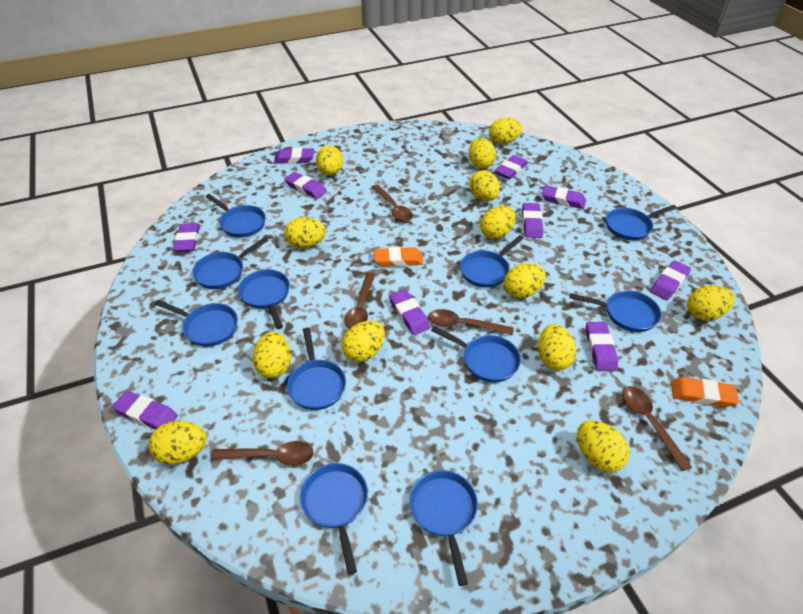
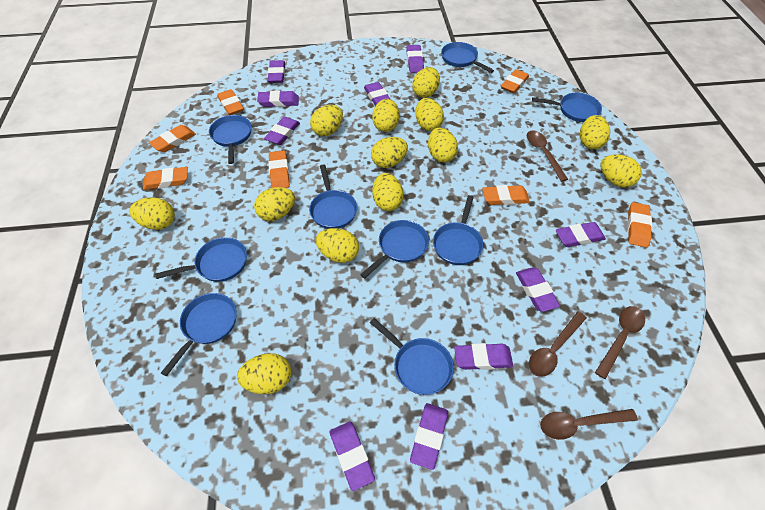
blue pan: [155,300,238,347] [192,237,268,289] [206,194,266,238] [238,269,290,329] [287,328,346,410] [300,463,368,575] [409,470,478,586] [431,326,521,382] [460,235,524,288] [570,290,662,332] [606,205,677,240] = 11 -> [155,237,247,282] [161,293,237,376] [209,115,252,164] [309,164,357,229] [360,220,429,279] [370,318,454,395] [433,195,484,265] [441,42,494,73] [532,93,602,122] = 9
brown spoon: [211,441,314,466] [344,272,376,329] [371,184,413,222] [428,309,514,335] [622,386,692,471] = 5 -> [527,130,568,182] [529,312,587,377] [540,409,638,440] [595,306,645,379] = 4
orange eraser: [374,247,423,267] [671,377,739,407] = 2 -> [143,167,188,190] [149,125,196,152] [217,89,244,115] [269,150,290,188] [482,185,530,205] [501,69,529,94] [628,202,652,247] = 7

